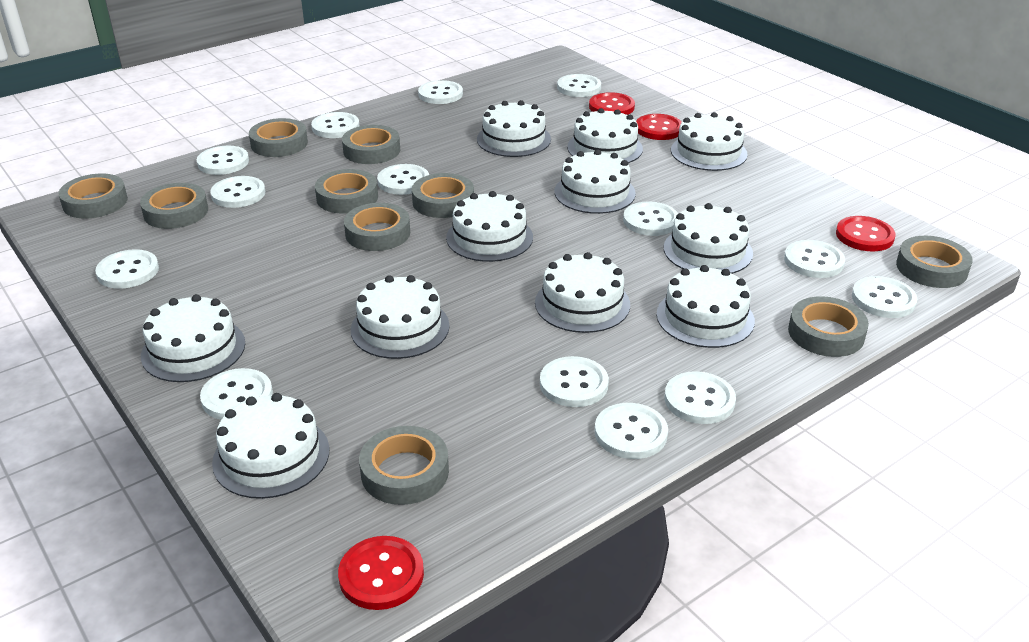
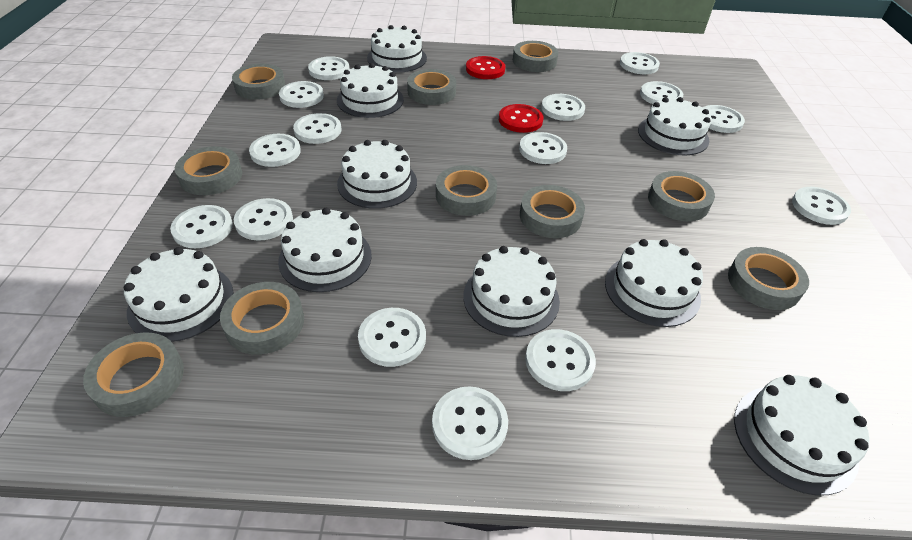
red button: [338,536,424,610] [589,92,635,115] [636,114,682,140] [836,216,896,251] = 4 -> [466,56,505,79] [499,104,543,133] = 2
white button: [95,249,159,289] [197,146,249,175] [200,368,273,420] [210,176,265,208] [311,112,359,138] [377,164,429,195] [418,80,463,104] [540,356,609,407] [557,74,601,97] [595,403,668,459] [623,201,678,236] [664,371,736,424] [784,240,845,278] [852,276,918,318] = 14 -> [170,205,233,248] [234,198,293,241] [249,134,301,167] [279,81,324,108] [293,113,341,144] [308,56,349,80] [358,308,426,367] [432,386,508,460] [519,132,567,164] [525,329,596,391] [541,94,585,121] [620,52,660,74] [640,81,683,104] [703,105,745,133] [792,187,851,225] = 15
white cake: [141,294,245,382] [212,393,329,499] [351,275,450,359] [446,191,533,262] [477,100,551,157] [535,252,630,333] [554,149,636,214] [567,108,643,163] [656,265,755,348] [663,203,753,274] [671,112,748,171] = 11 -> [124,247,233,342] [278,208,372,292] [337,63,404,118] [337,140,417,209] [367,25,427,73] [463,246,560,337] [605,239,703,327] [638,97,711,155] [734,375,869,496] = 9

